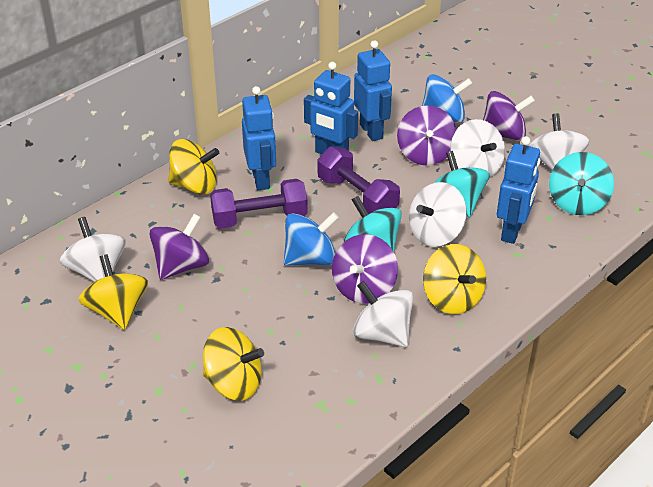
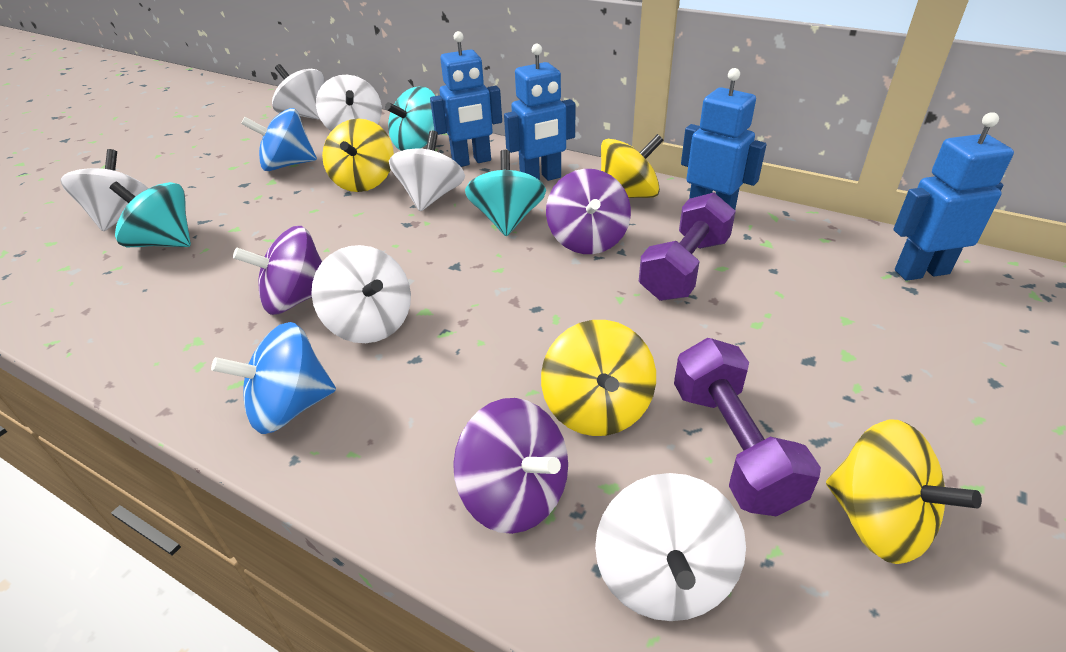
purple spinning top: [149,214,209,280] [332,234,398,304] [397,105,456,166] [483,91,535,141] = 4 -> [233,226,322,315] [453,398,568,534] [546,169,631,254] = 3
white spinning top: [60,217,126,282] [353,281,413,347] [409,182,467,247] [450,119,505,178] [529,113,590,170] = 5 -> [60,149,149,231] [272,64,325,120] [311,245,411,343] [316,75,382,131] [389,130,465,211] [595,473,746,621] = 6

